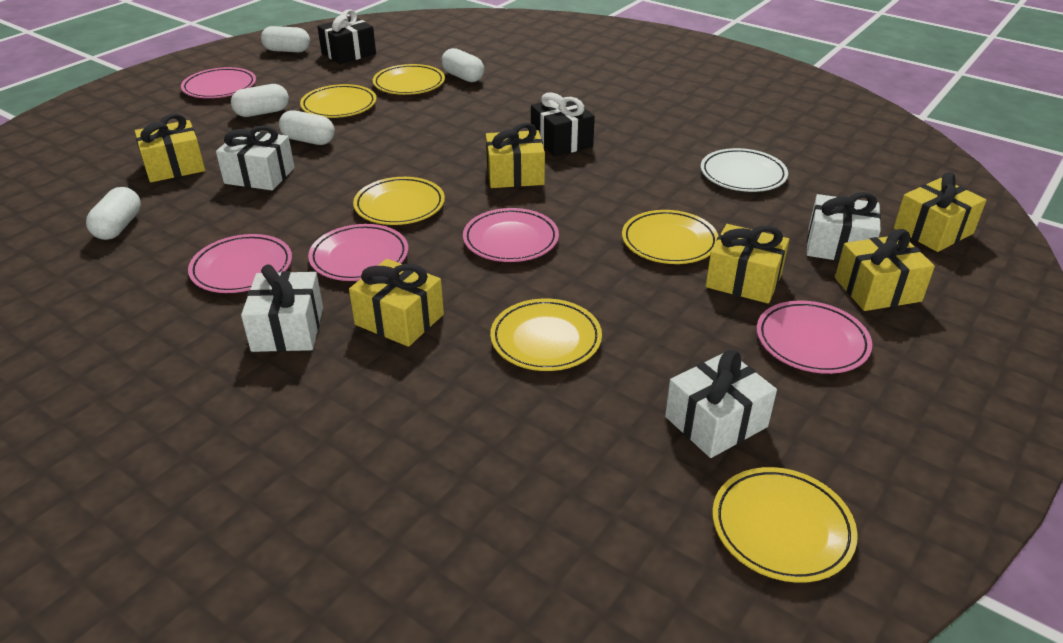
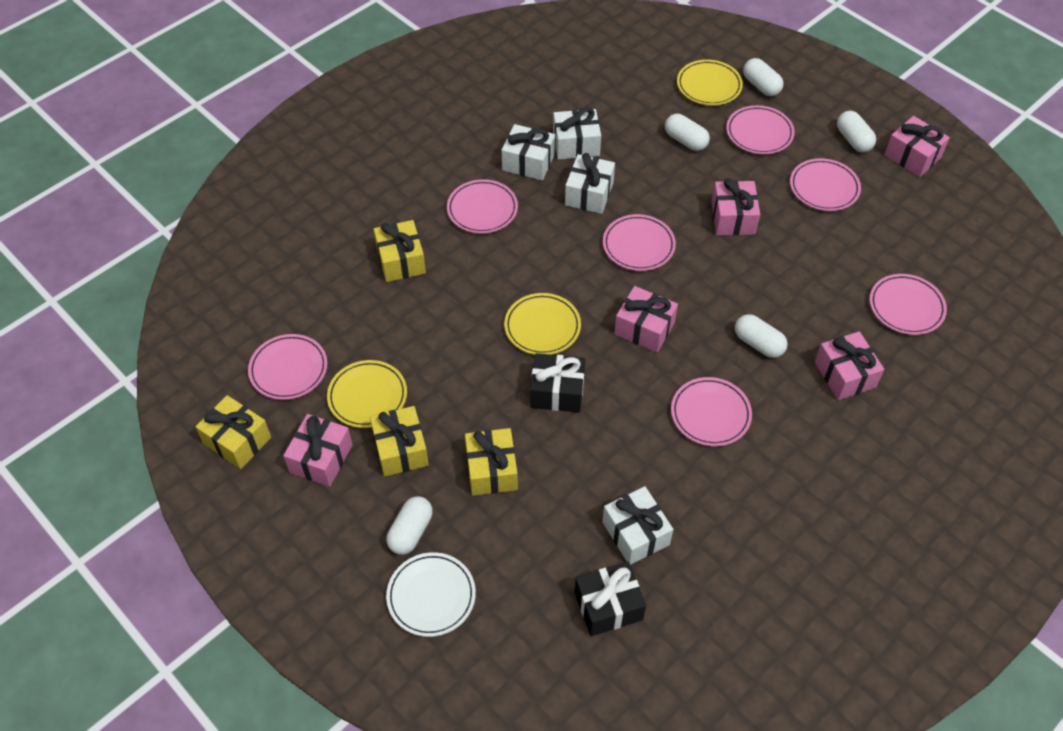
pink gift: none = 0 -> [283,414,353,487] [614,286,678,353] [711,178,760,235] [815,331,884,400] [884,116,950,177] = 5
pink plate: [181,67,256,98] [188,234,292,293] [308,224,408,281] [463,208,559,262] [757,301,872,374] = 5 -> [248,334,327,400] [447,179,518,234] [603,214,676,271] [671,377,752,446] [726,105,795,154] [790,158,861,211] [870,274,947,335] = 7
yellow gift: [135,114,205,182] [349,259,444,347] [486,123,545,188] [706,224,789,304] [835,229,935,311] [894,172,986,252] = 6 -> [195,395,271,469] [370,406,429,476] [374,220,426,282] [465,428,518,496] = 4
yellow plate: [300,84,377,118] [353,177,445,225] [373,64,445,95] [490,299,602,371] [622,210,719,264] [712,467,857,583] = 6 -> [327,360,407,428] [504,293,581,355] [677,60,743,106] = 3

